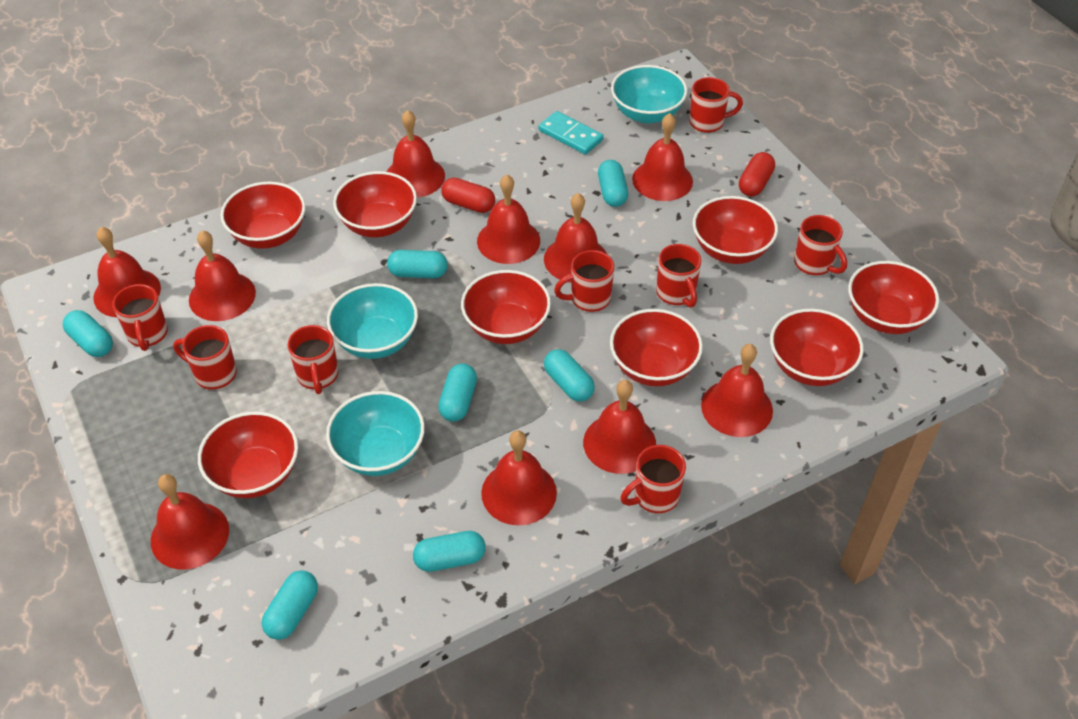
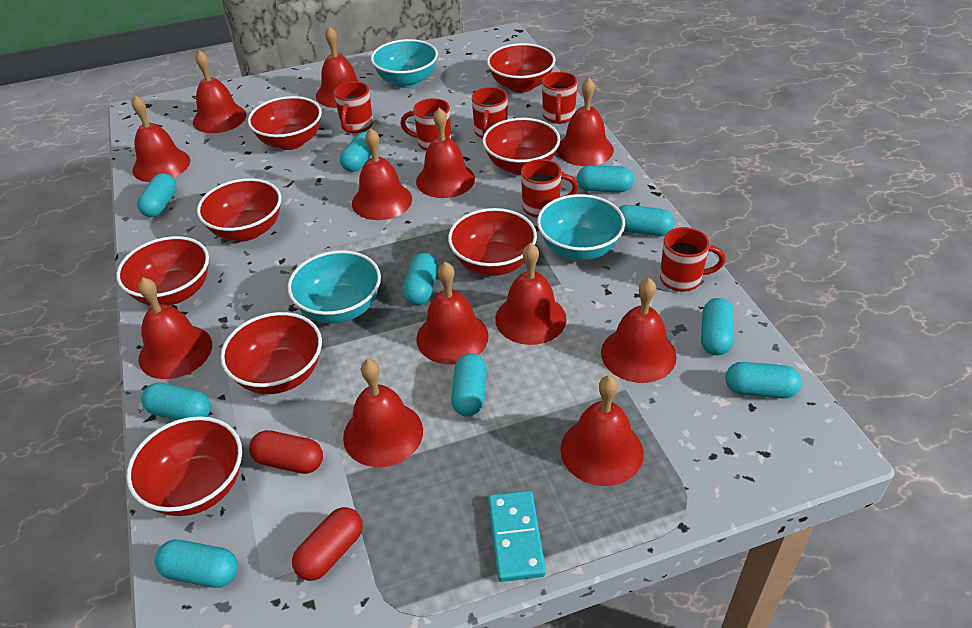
red bell: [93,227,161,318] [151,474,229,569] [189,230,256,321] [386,110,445,198] [477,174,540,264] [481,431,557,525] [544,193,607,283] [583,380,656,474] [632,113,693,201] [701,344,773,437] = 10 -> [132,95,190,182] [138,277,212,379] [193,50,247,133] [316,26,359,108] [343,359,423,467] [352,128,412,220] [416,108,475,198] [416,262,489,364] [495,243,567,345] [557,78,614,166] [560,376,644,486] [601,278,677,383] = 12
red mug: [112,284,168,351] [173,325,237,389] [288,325,338,394] [554,250,614,312] [621,445,686,513] [656,244,702,307] [689,77,743,133] [794,215,847,275] = 8 -> [334,81,373,133] [400,98,451,151] [472,87,508,139] [521,159,578,218] [542,72,577,124] [660,227,726,292] = 6
turquoise capsule: [63,310,113,357] [262,570,318,640] [387,250,448,278] [413,531,486,572] [438,363,477,422] [544,349,595,402] [598,160,628,207] = 7 -> [137,173,177,217] [141,383,211,420] [154,539,238,588] [340,132,372,172] [403,253,438,305] [451,353,487,416] [577,165,634,192] [619,205,674,236] [701,298,734,355] [725,362,802,398] = 10

